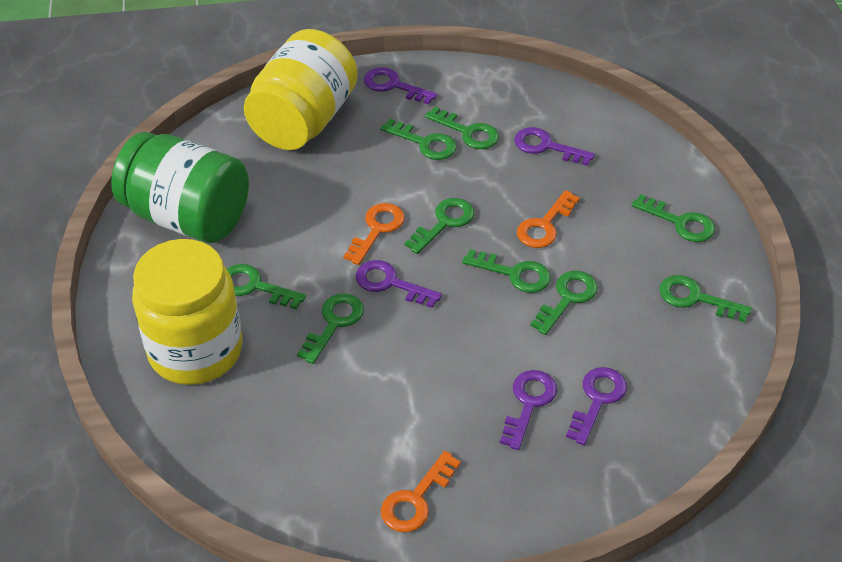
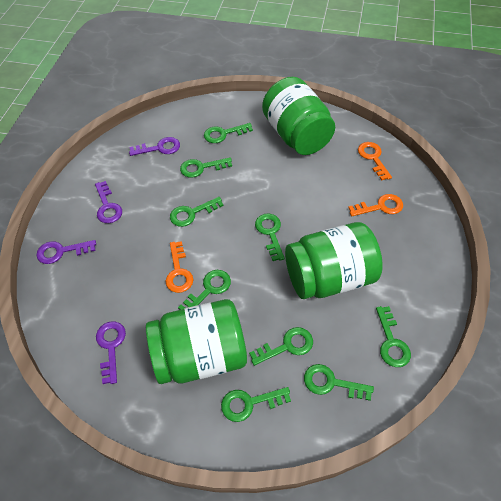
green jar: [111,132,249,243] = 1 -> [146,299,247,384] [262,77,335,155] [285,222,383,299] = 3
purple key: [356,260,442,308] [364,67,437,105] [500,370,557,450] [514,127,595,166] [566,367,627,445] = 5 -> [36,240,96,264] [95,181,122,223] [96,321,126,384] [129,137,180,156] = 4
yellow jar: [132,239,243,385] [244,29,358,150] = 2 -> none = 0

